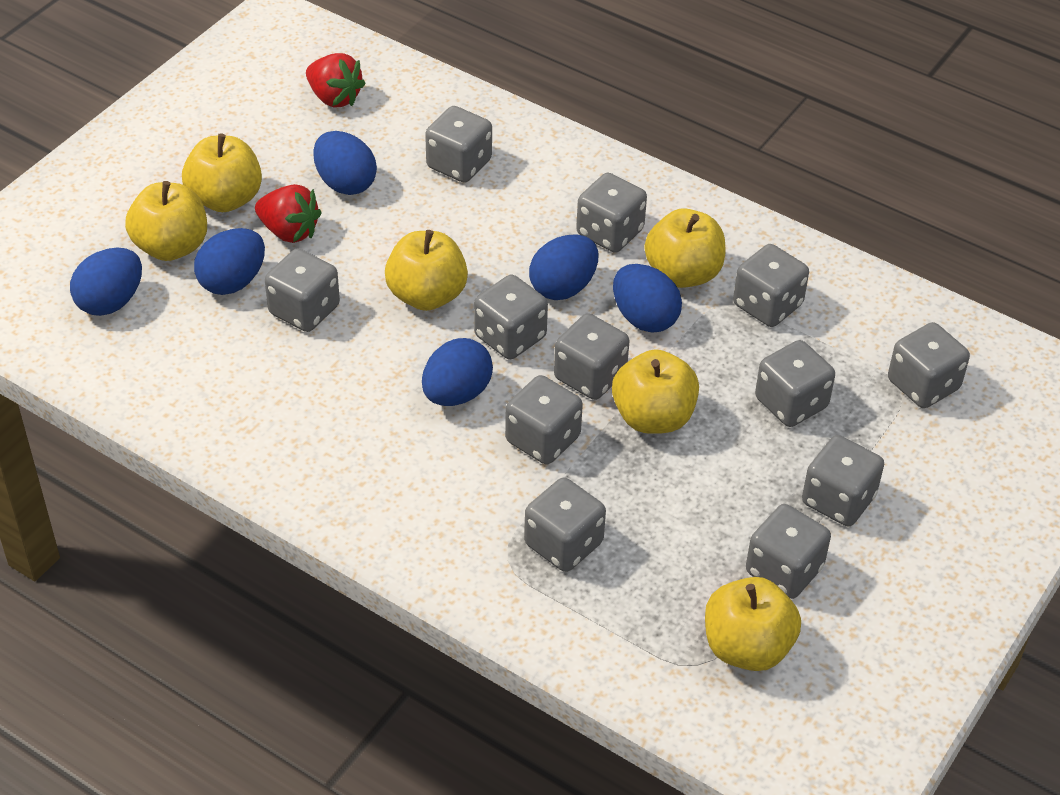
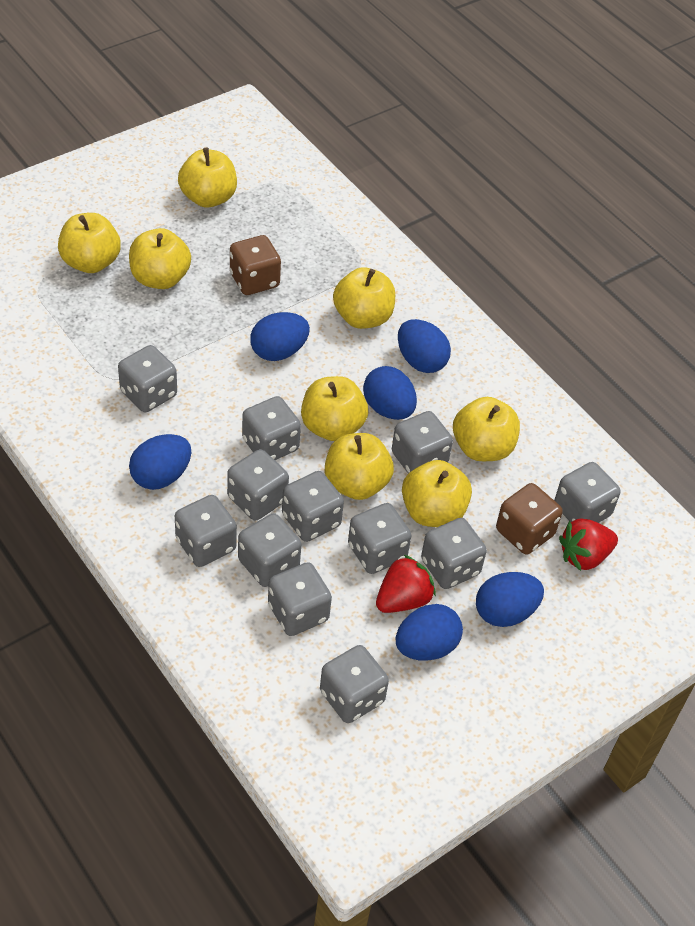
brown dice: none = 0 -> [230,235,281,295] [496,483,563,555] = 2
yellow apple: [125,181,207,261] [182,133,262,212] [385,230,468,311] [612,349,699,434] [644,208,725,288] [705,577,801,671] = 6 -> [58,213,121,273] [129,228,191,289] [178,147,237,208] [301,376,368,441] [325,433,394,500] [333,267,395,329] [402,460,472,527] [453,397,520,461] = 8

